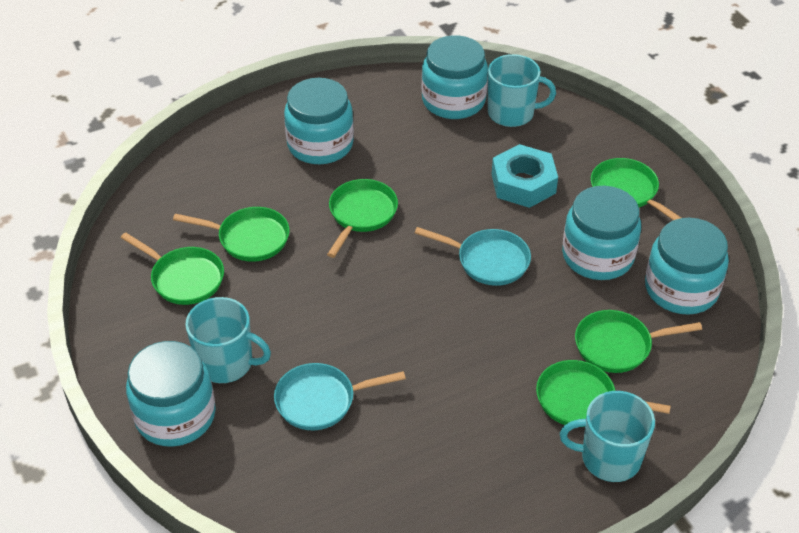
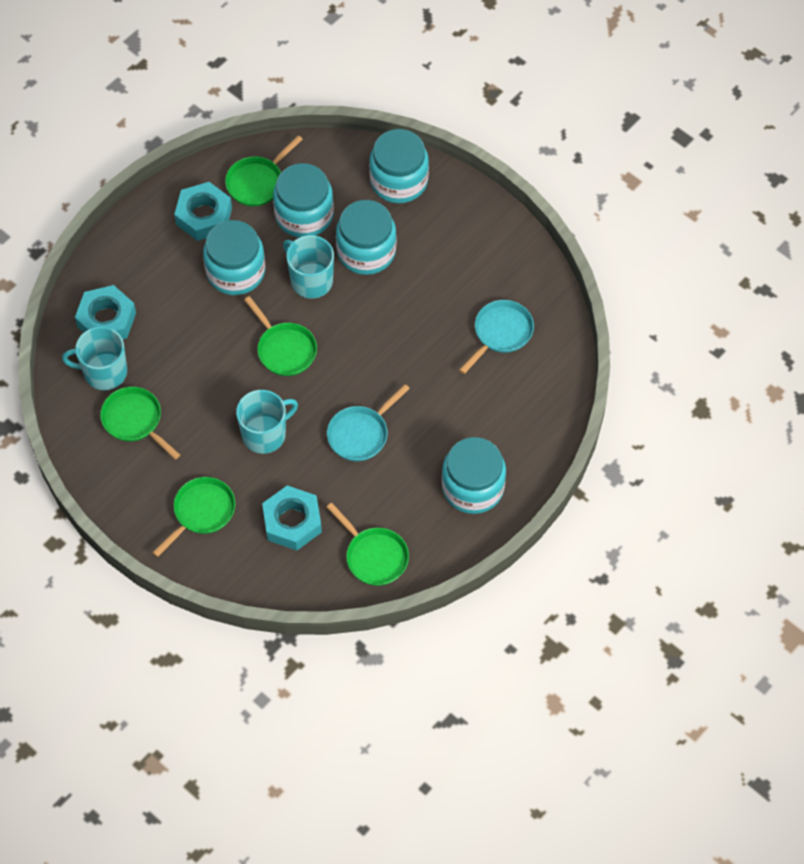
green pan: [121,233,224,305] [173,207,289,262] [327,179,398,258] [536,360,671,425] [575,310,702,373] [591,158,681,220] = 6 -> [100,387,180,460] [152,477,235,557] [225,135,303,206] [244,296,317,376] [326,503,409,586] = 5
turquoise nut: [492,144,558,208] = 1 -> [75,285,136,339] [174,182,232,241] [262,485,322,551] = 3

